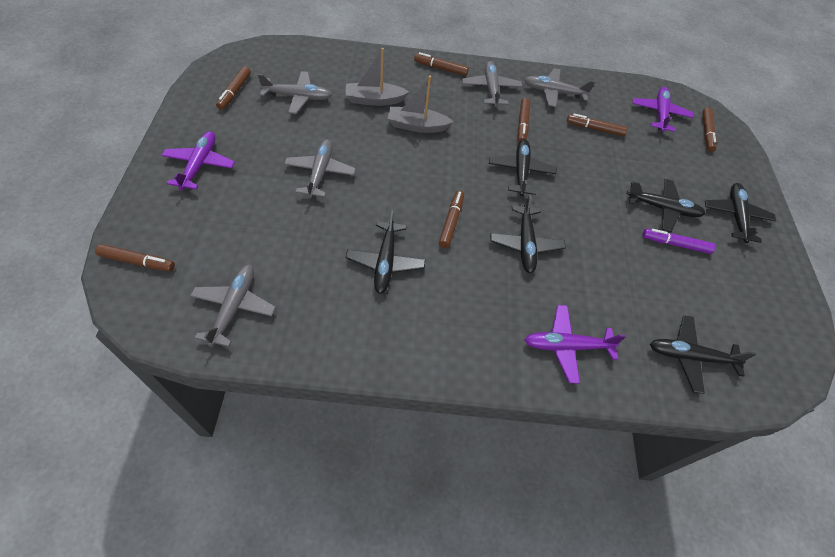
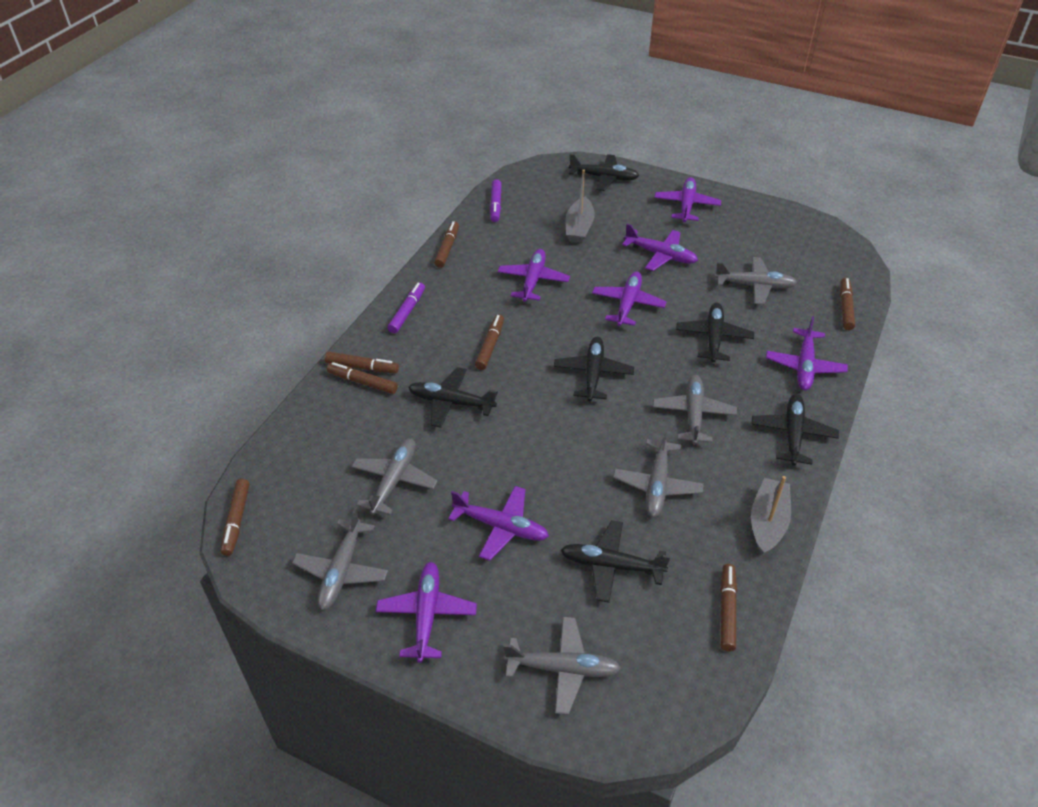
grey plane: [190,265,276,347] [258,71,332,114] [284,139,356,198] [462,61,522,107] [524,68,595,107] = 5 -> [292,507,388,610] [351,438,438,515] [503,617,621,715] [613,427,704,517] [653,375,737,445] [714,257,797,305] = 6
purple marker: [643,229,716,254] = 1 -> [388,282,425,333] [490,179,502,222] = 2
purple plane: [161,131,235,191] [525,305,626,384] [633,87,694,132] = 3 -> [376,562,477,663] [448,486,549,561] [498,249,570,302] [592,272,667,326] [622,224,698,271] [654,177,721,222] [766,316,848,390] = 7

